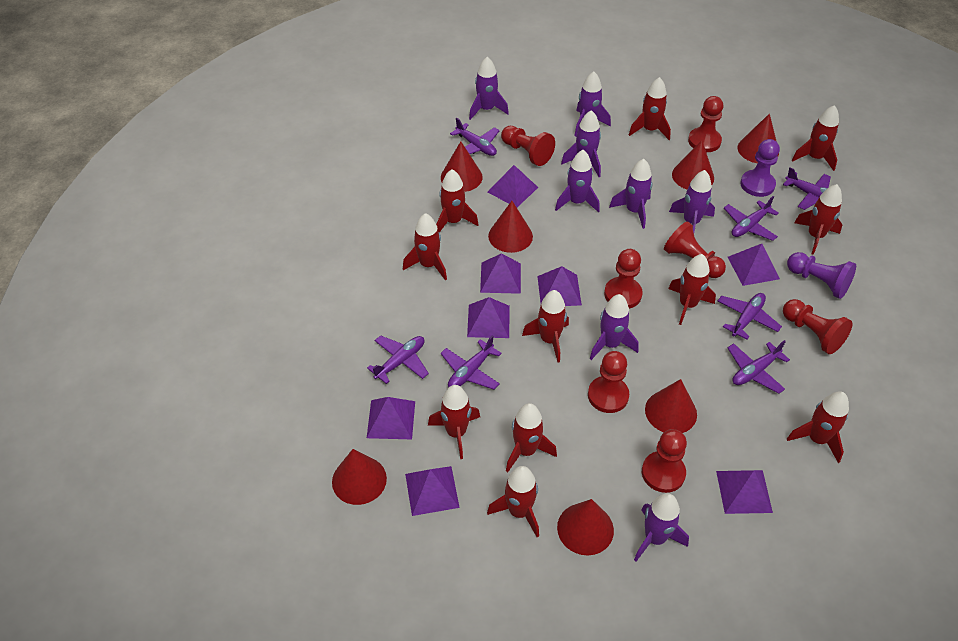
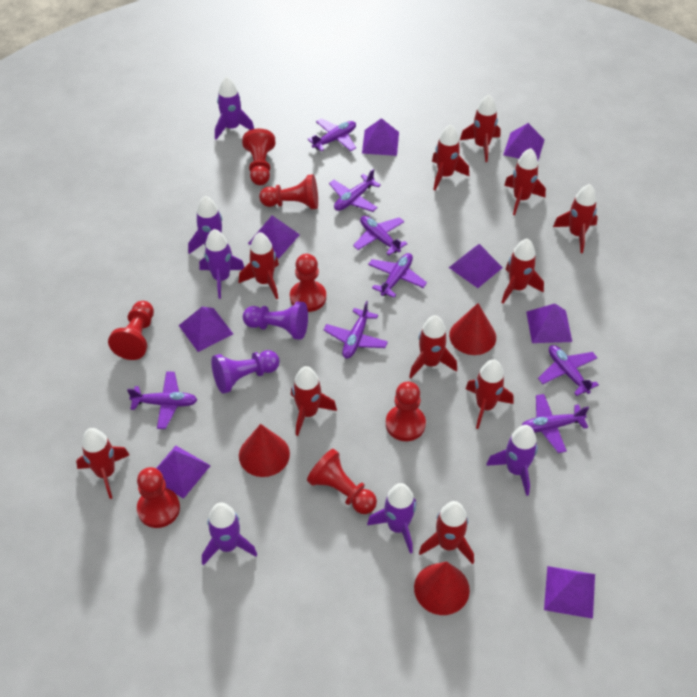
purple plane: [367,335,429,384] [441,335,502,390] [450,118,500,156] [718,293,782,340] [724,196,779,241] [727,340,790,394] [783,167,831,210] = 7 -> [127,372,197,429] [307,118,356,152] [324,301,388,359] [329,169,381,212] [353,216,408,255] [368,253,427,298] [521,394,589,453] [538,345,599,396] = 8
purple rocket: [469,57,509,120] [555,150,600,213] [561,110,601,177] [574,71,611,137] [590,294,638,360] [609,159,653,229] [634,493,689,561] [669,170,715,232] = 8 -> [188,196,232,255] [199,229,245,299] [202,502,257,565] [215,76,254,140] [367,483,416,553] [486,425,538,496] = 6
red cone: [332,449,387,505] [441,142,483,192] [488,201,533,253] [557,499,614,556] [645,379,697,433] [672,140,714,189] [738,114,779,163] = 7 -> [239,424,290,477] [414,562,470,615] [449,303,496,355] = 3

